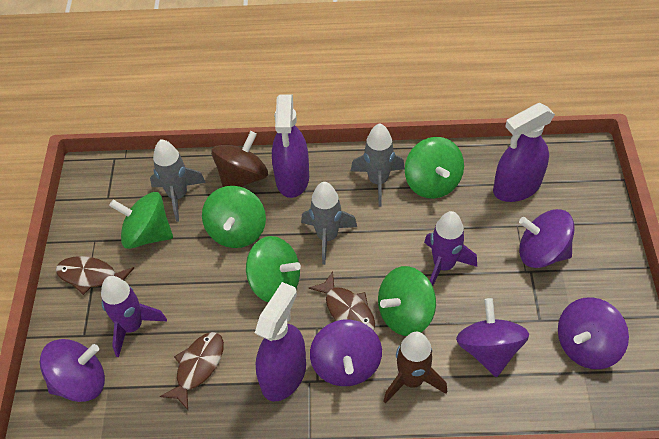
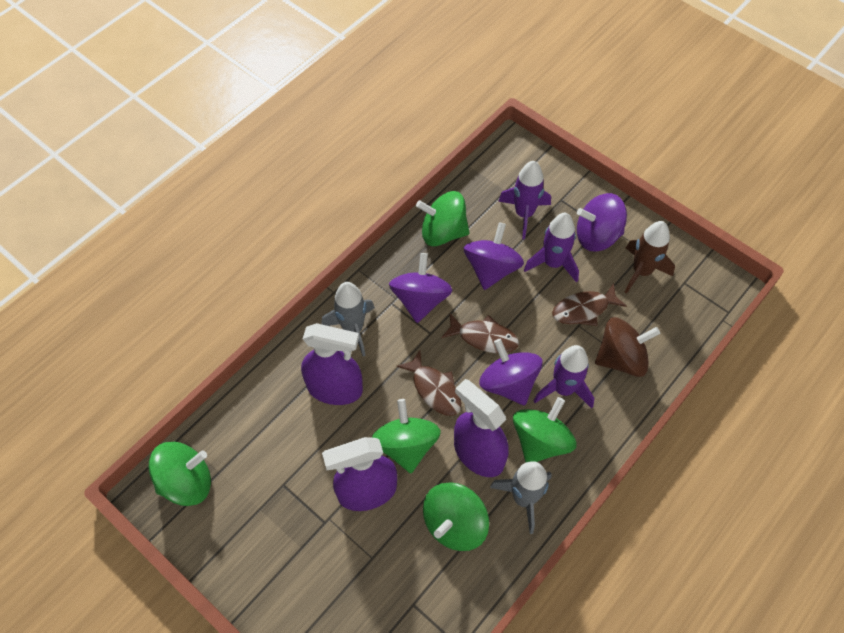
grey rocket: [150,139,206,222] [301,182,357,265] [351,123,405,207] = 3 -> [322,282,375,356] [490,461,552,534] = 2
purple rocket: [101,276,167,357] [424,211,477,286] = 2 -> [498,161,551,239] [524,213,579,283] [534,345,594,408] = 3
purple spinning top: [40,339,105,402] [310,320,382,386] [456,298,529,377] [519,209,574,268] [558,297,629,369] = 5 -> [389,253,453,323] [463,222,524,290] [479,339,542,405] [577,193,627,252] = 4

